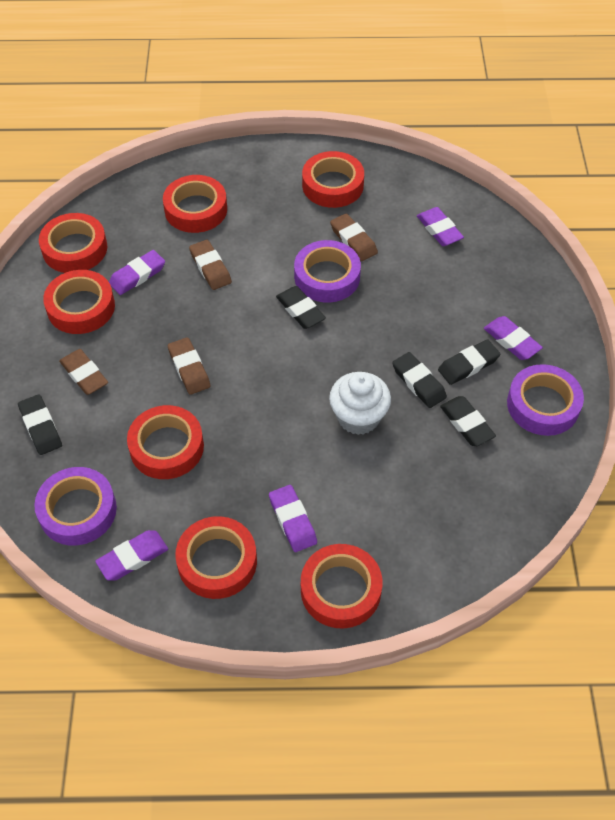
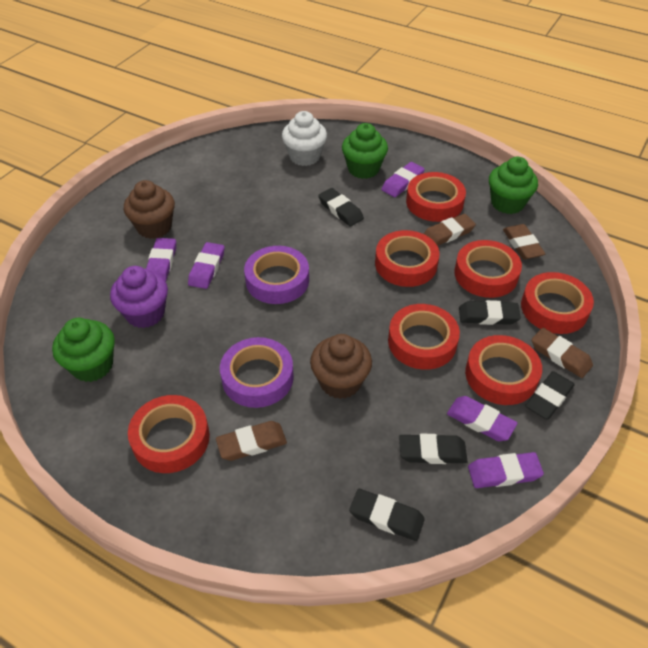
brown cupcake: none = 0 -> [124,180,175,239] [310,334,372,399] = 2
green cupcake: none = 0 -> [52,318,115,382] [342,123,388,179] [489,157,538,214] = 3
purple cupcake: none = 0 -> [110,266,168,328] = 1
purple tape: [34,467,117,546] [294,240,361,303] [507,364,584,436] = 3 -> [220,337,294,408] [244,246,309,304] = 2

